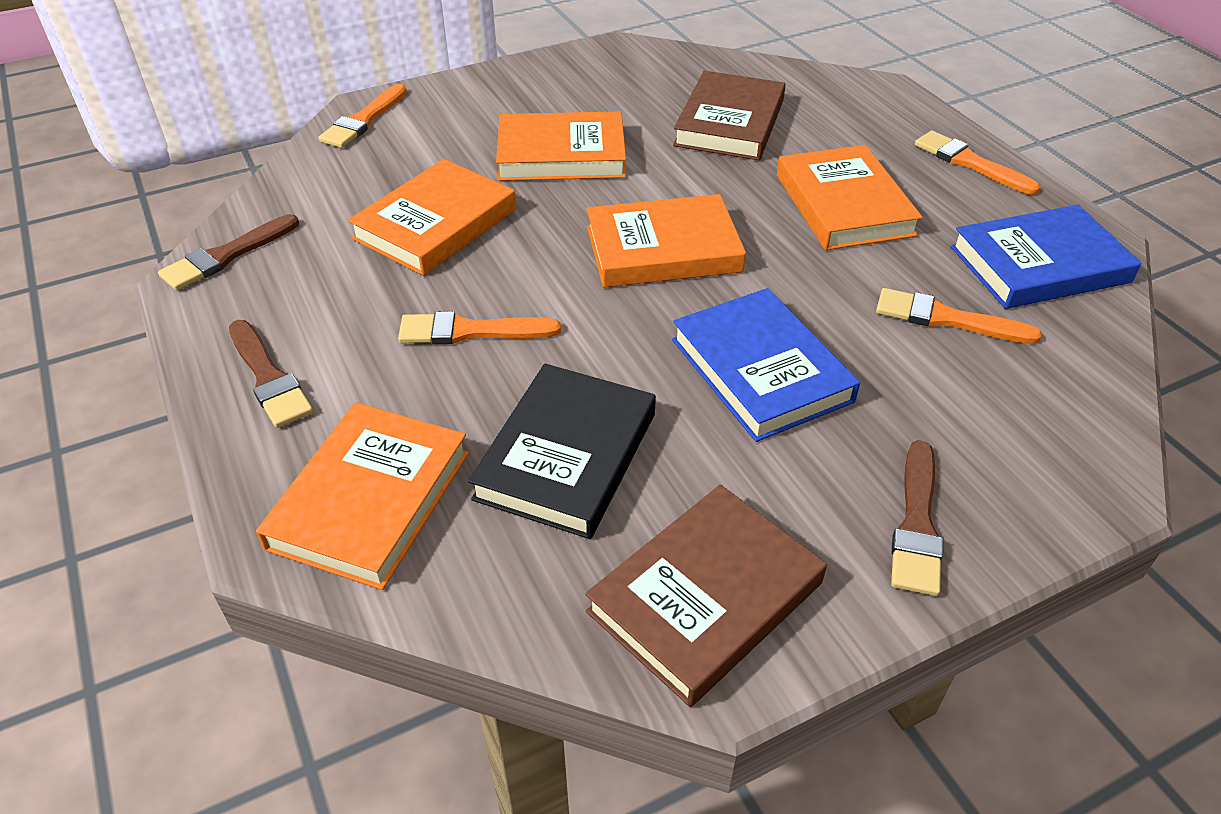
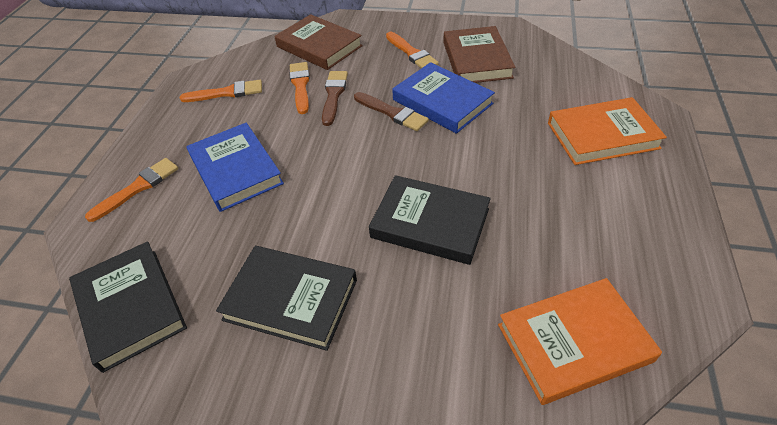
black book: [468,364,656,539] = 1 -> [69,241,187,373] [216,246,357,351] [369,175,491,265] = 3
brown brush: [158,214,299,291] [229,320,313,428] [891,440,943,596] = 3 -> [322,71,348,126] [354,92,429,131] = 2
orange book: [256,402,469,590] [348,159,516,276] [496,111,626,181] [586,194,746,287] [777,145,923,250] = 5 -> [498,278,662,405] [548,97,667,165] = 2

